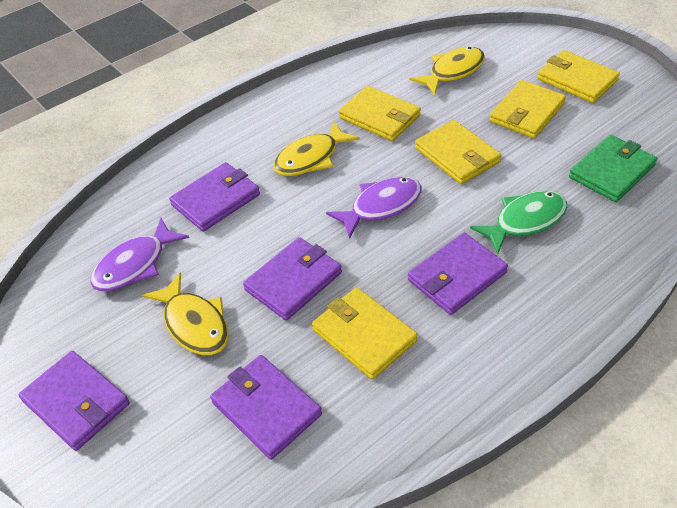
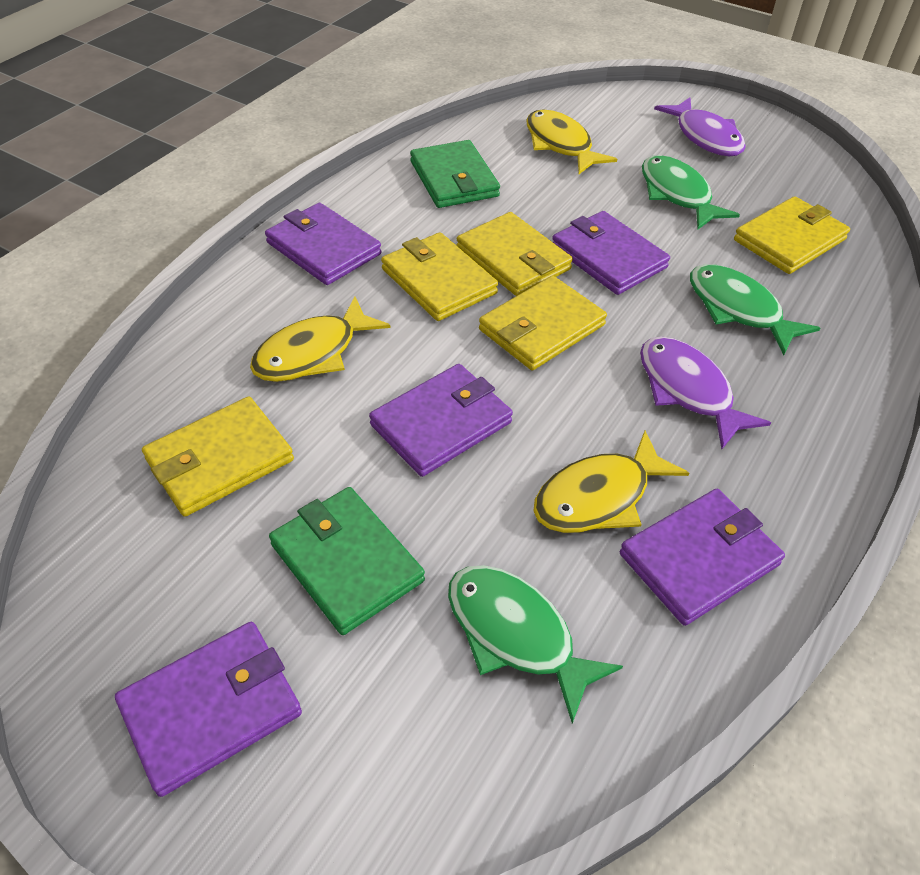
green fish: [470,191,567,254] = 1 -> [448,565,623,724] [642,155,740,229] [690,264,820,356] = 3
green wallet: [569,135,657,202] = 1 -> [269,487,425,635] [410,140,500,208] = 2

